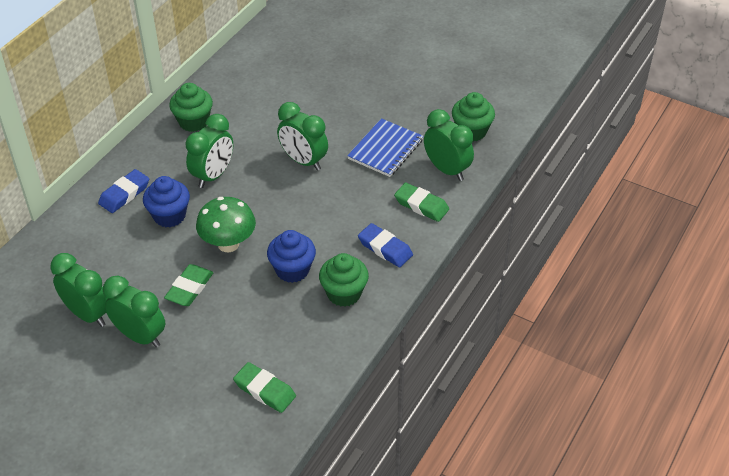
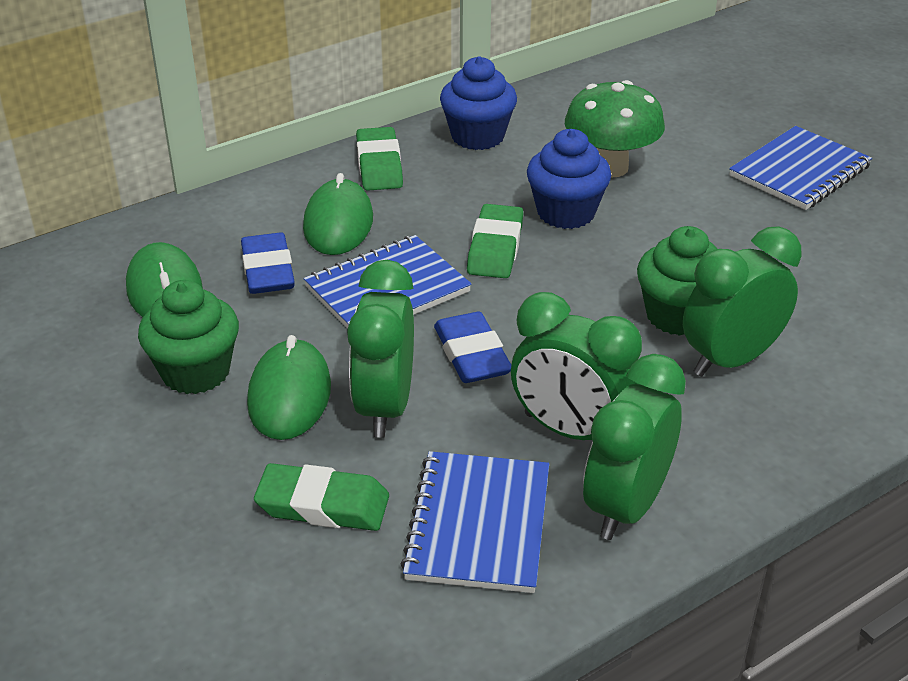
blue notebook: [347,118,423,177] = 1 -> [304,235,472,329] [401,451,549,593] [729,126,872,210] = 3
green clock: [50,253,107,327] [103,276,165,348] [185,114,233,188] [277,102,328,171] [424,109,474,181] = 5 -> [347,260,414,438] [511,292,642,440] [583,354,686,540] [683,226,802,377] = 4
green cupcake: [169,83,213,132] [319,253,369,307] [452,92,495,142] = 3 -> [138,280,239,394] [637,226,717,336] = 2
green mouse: none = 0 -> [126,242,203,317] [247,335,331,440] [303,173,373,255] = 3

